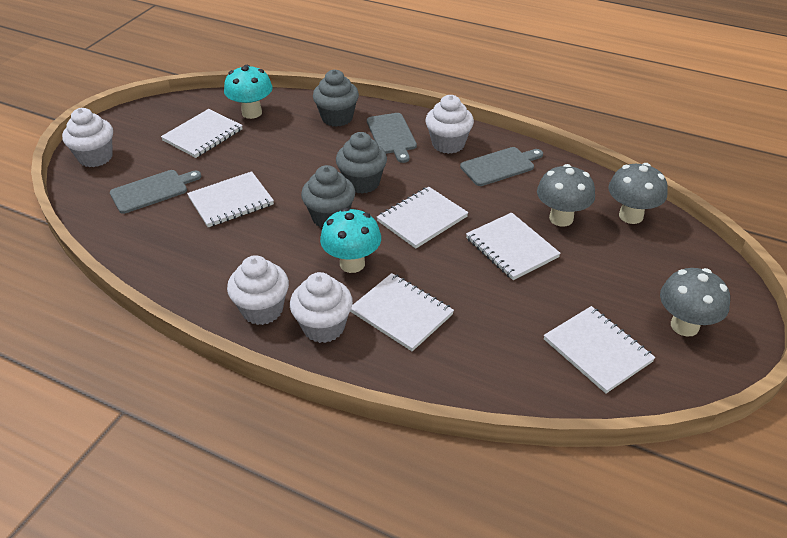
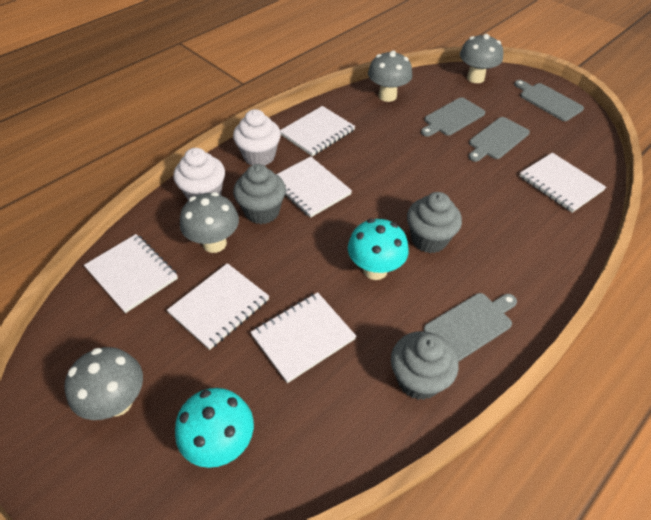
grey cutting board: [110,170,201,214] [367,113,417,163] [460,147,543,186] = 3 -> [421,97,485,137] [424,293,517,362] [469,117,530,162] [514,80,584,121] = 4
grey mushroom: [537,164,595,226] [608,163,668,224] [660,268,730,337] = 3 -> [64,347,143,420] [180,192,239,253] [368,51,412,102] [460,34,503,83] = 4
white cupcake: [62,108,113,167] [227,255,289,325] [290,272,353,343] [425,95,474,154] = 4 -> [174,148,225,201] [233,109,281,166] = 2

